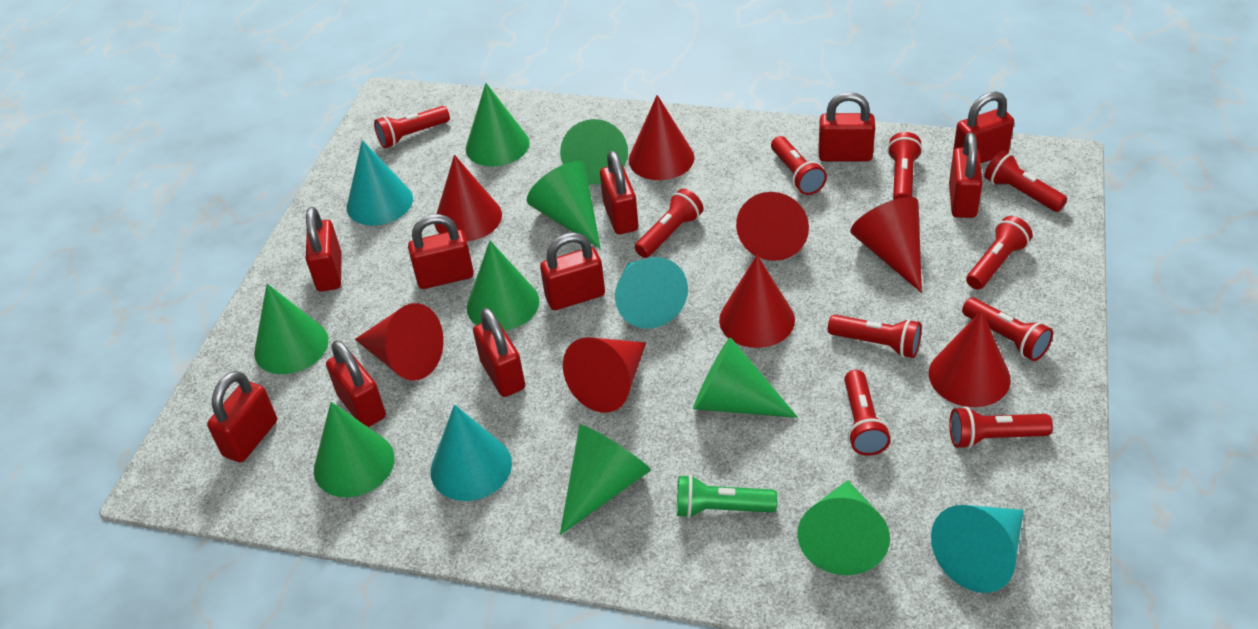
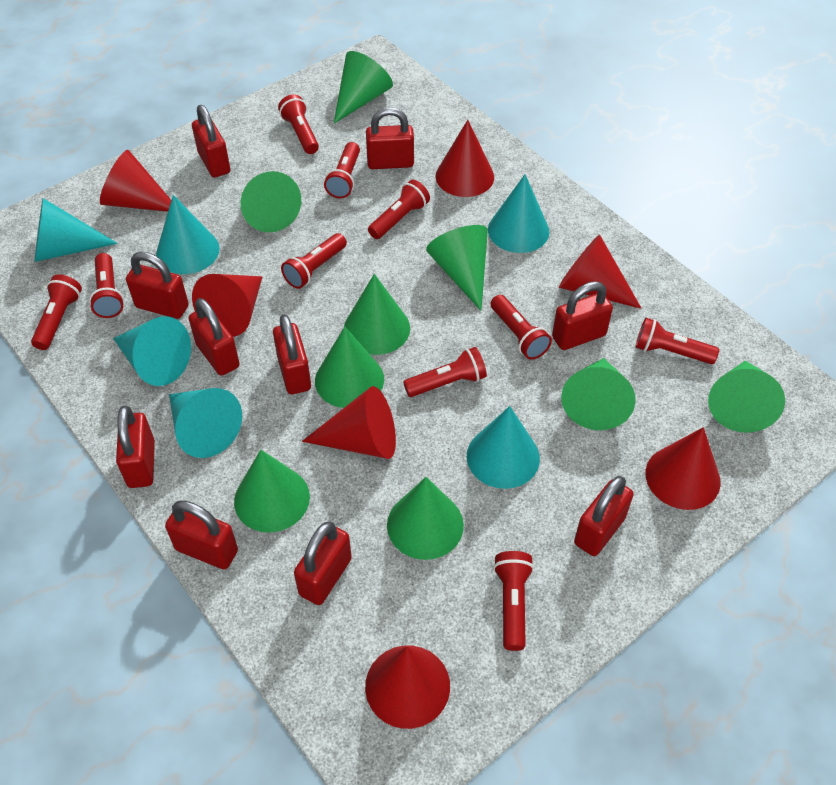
green flashlight: [677,475,777,518] = 1 -> none = 0
red cone: [355,303,444,381] [435,155,502,241] [563,337,646,413] [629,95,695,180] [719,255,795,348] [736,192,809,261] [850,197,922,293] [929,310,1011,407] = 8 -> [100,150,171,212] [192,274,262,337] [302,386,396,459] [365,646,450,729] [435,120,494,197] [559,235,641,309] [646,427,721,510] = 7
turquoise cone: [347,140,413,226] [430,404,512,501] [615,257,688,329] [931,505,1024,593] = 4 -> [35,198,118,262] [113,316,191,386] [156,195,220,274] [169,388,242,458] [467,406,540,489] [488,174,550,253] = 6

